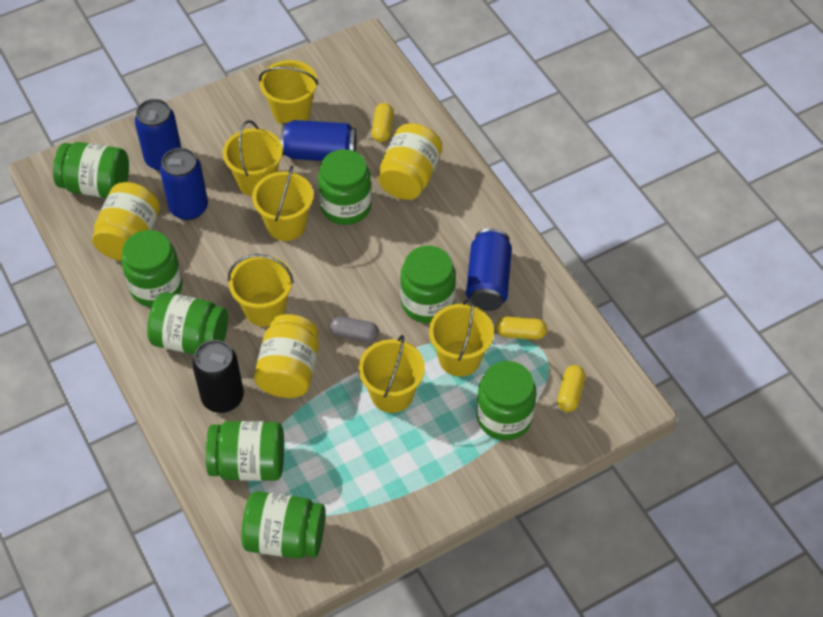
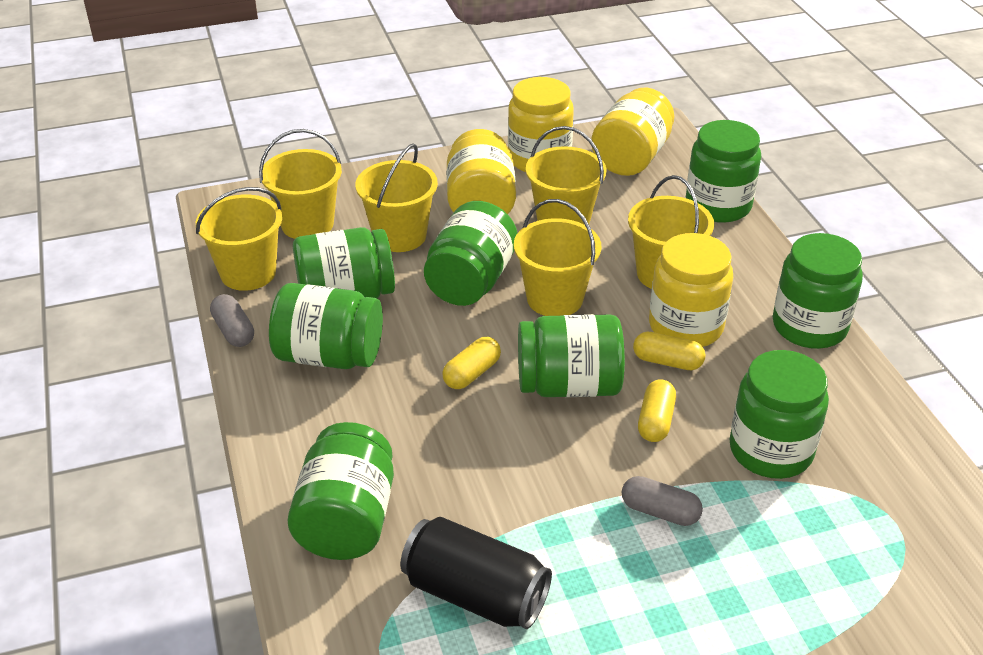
blue can: [135,99,182,171] [160,148,208,220] [280,120,357,161] [466,228,512,311] = 4 -> none = 0
grey capsule: [329,316,379,343] = 1 -> [210,294,254,347] [622,476,703,526] = 2
yellow jar: [92,182,160,261] [254,314,319,398] [379,123,442,200] = 3 -> [446,129,516,214] [508,77,574,172] [591,88,674,176] [649,233,733,347] = 4

